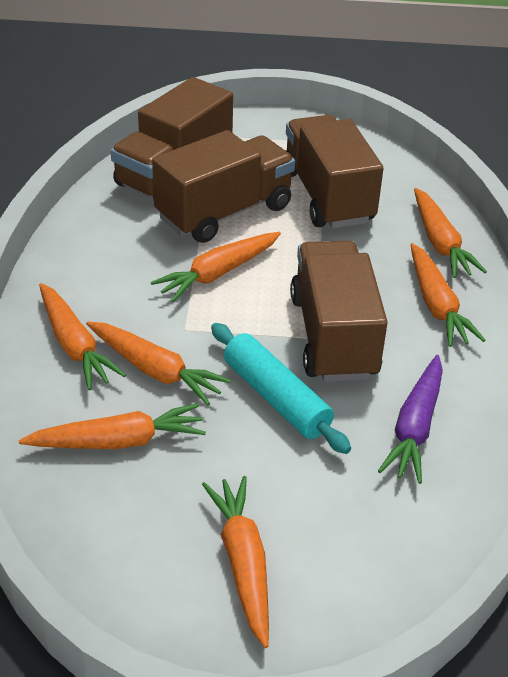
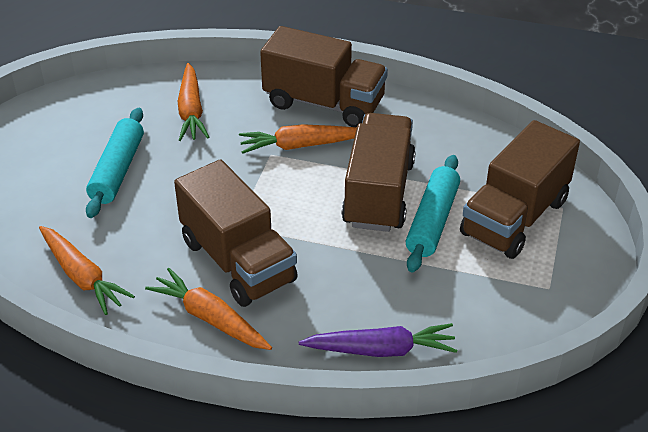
orange carrot: [19,403,206,449] [39,283,126,390] [86,322,232,405] [151,232,281,302] [202,476,269,648] [410,243,485,347] [414,188,487,278] = 7 -> [39,226,135,315] [145,268,272,350] [177,63,209,141] [239,124,357,154] = 4
turquoise rolling pin: [211,323,351,454] = 1 -> [86,108,144,218] [406,155,460,272] = 2

